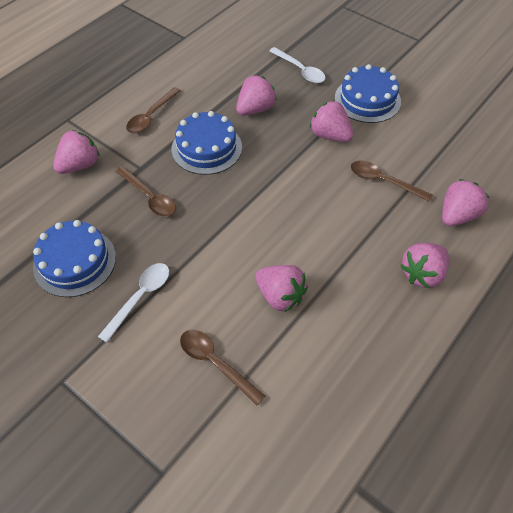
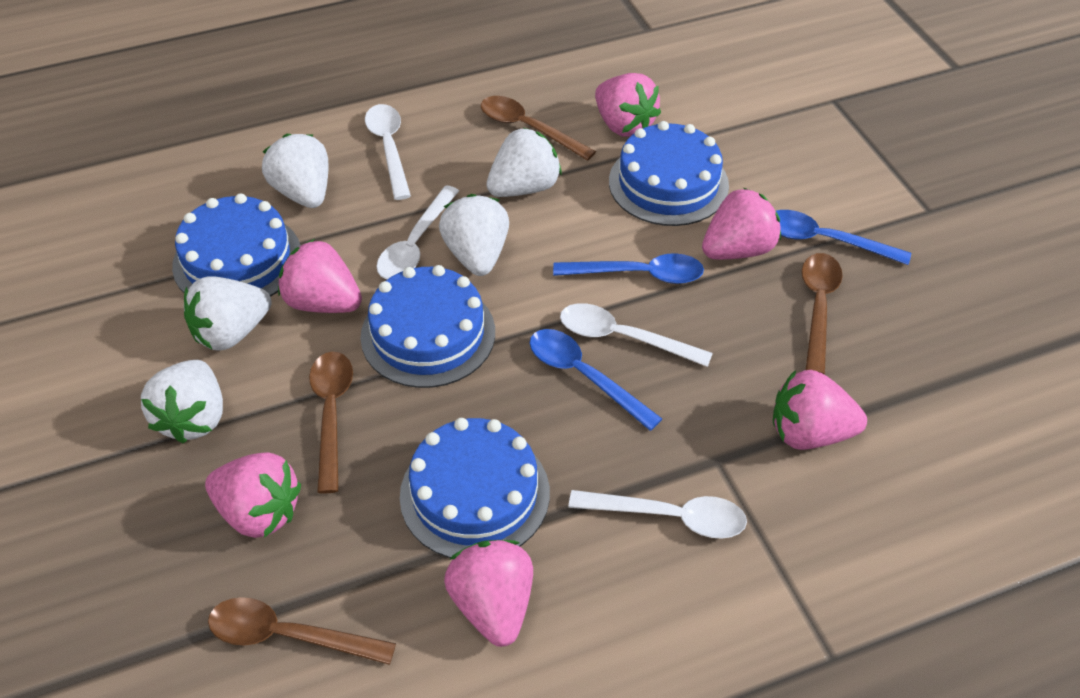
blue cake: [33,220,116,297] [172,111,242,175] [335,64,401,123] = 3 -> [172,194,301,297] [361,265,495,388] [400,418,550,558] [609,121,729,226] = 4
blue spoon: none = 0 -> [530,329,662,431] [553,253,704,284] [776,210,911,265] = 3
white spoon: [98,263,169,343] [269,47,326,83] = 2 -> [365,104,411,200] [376,186,459,279] [560,303,713,367] [569,490,747,539] = 4
white strawberry: none = 0 -> [141,360,223,444] [184,276,272,351] [262,134,328,208] [439,194,509,276] [486,128,562,197] = 5

